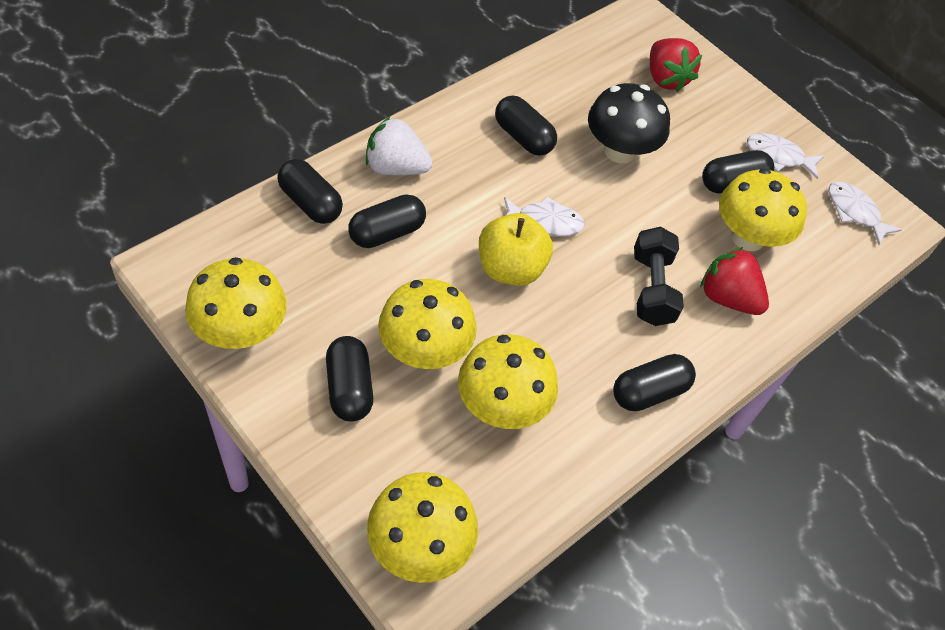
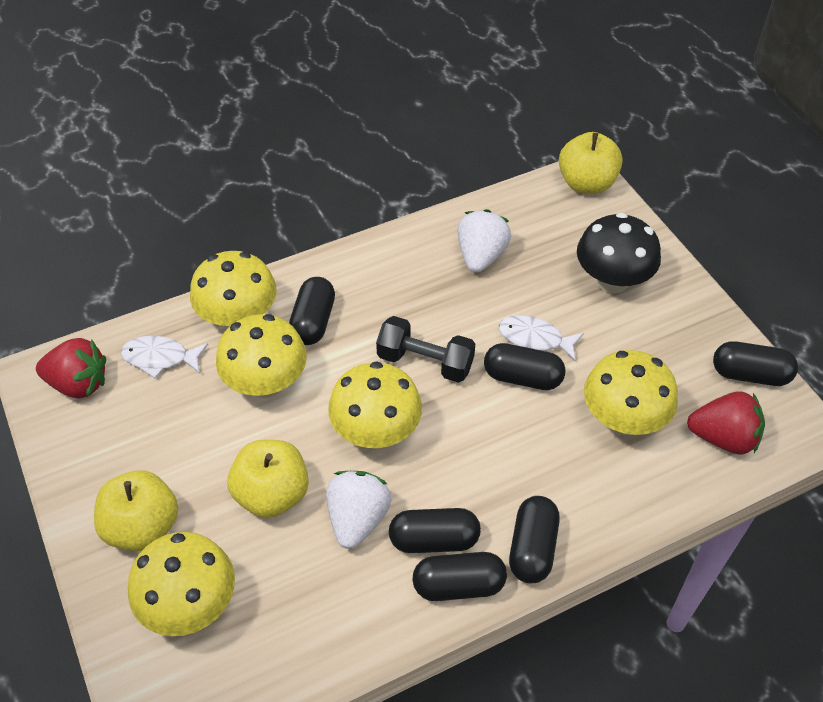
white fish: [504,196,585,237] [747,133,824,179] [829,182,902,245] = 3 -> [121,336,208,378] [499,315,584,361] = 2
white strawberry: [366,116,432,175] = 1 -> [326,471,392,549] [457,209,511,273] = 2
yellow apple: [479,213,553,286] = 1 -> [94,471,178,551] [227,440,309,518] [559,132,623,194] = 3

